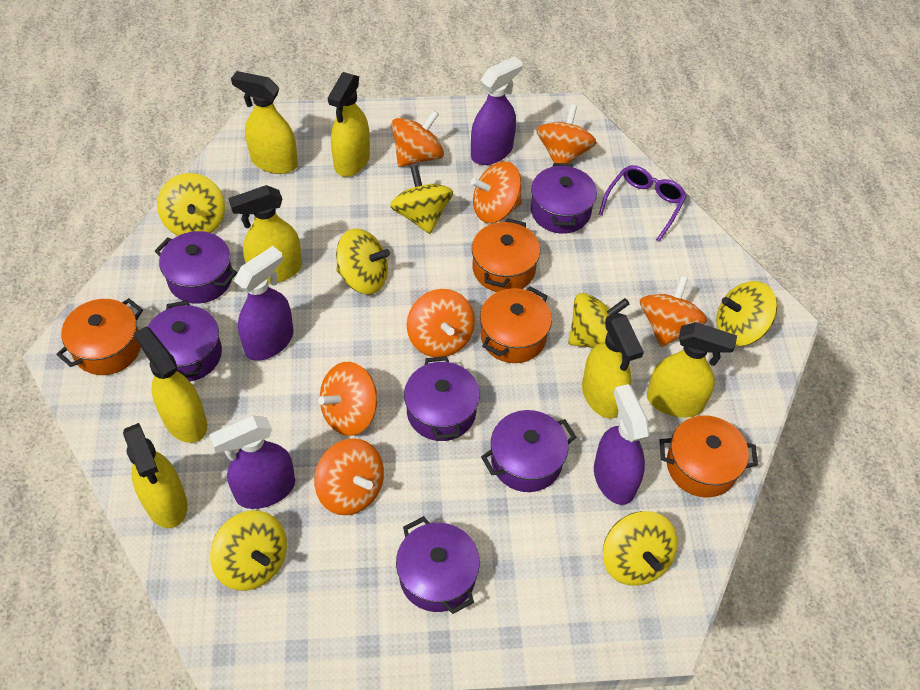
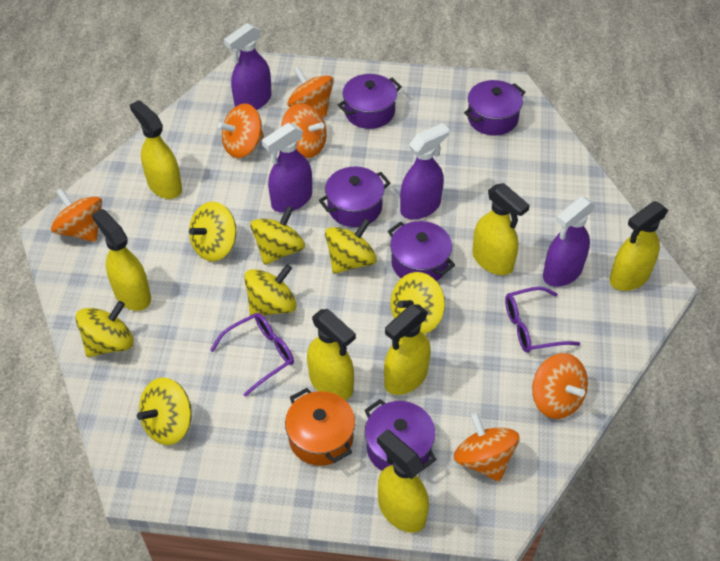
orange pot: [56,298,143,375] [472,218,540,292] [480,286,552,363] [660,415,758,498] = 4 -> [285,388,355,466] = 1
orange spinning top: [314,438,384,515] [318,362,377,436] [392,110,444,167] [407,289,475,357] [471,161,522,223] [536,104,597,164] [640,276,707,347] = 7 -> [51,188,102,242] [218,103,264,158] [281,103,327,158] [287,66,334,117] [454,413,520,482] [532,353,588,419] = 6
purple glasses: [599,165,686,242] = 1 -> [210,313,294,397] [505,286,580,353] = 2
purple pot: [148,300,222,382] [155,231,237,304] [396,516,480,614] [404,356,480,441] [481,410,576,492] [531,163,597,234] = 6 -> [319,167,390,227] [337,74,402,129] [365,399,437,471] [388,221,455,281] [464,80,525,136] = 5

